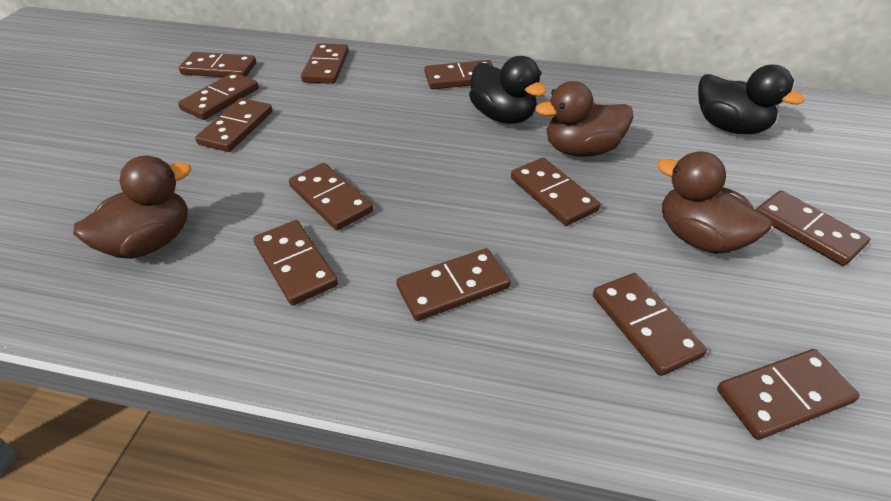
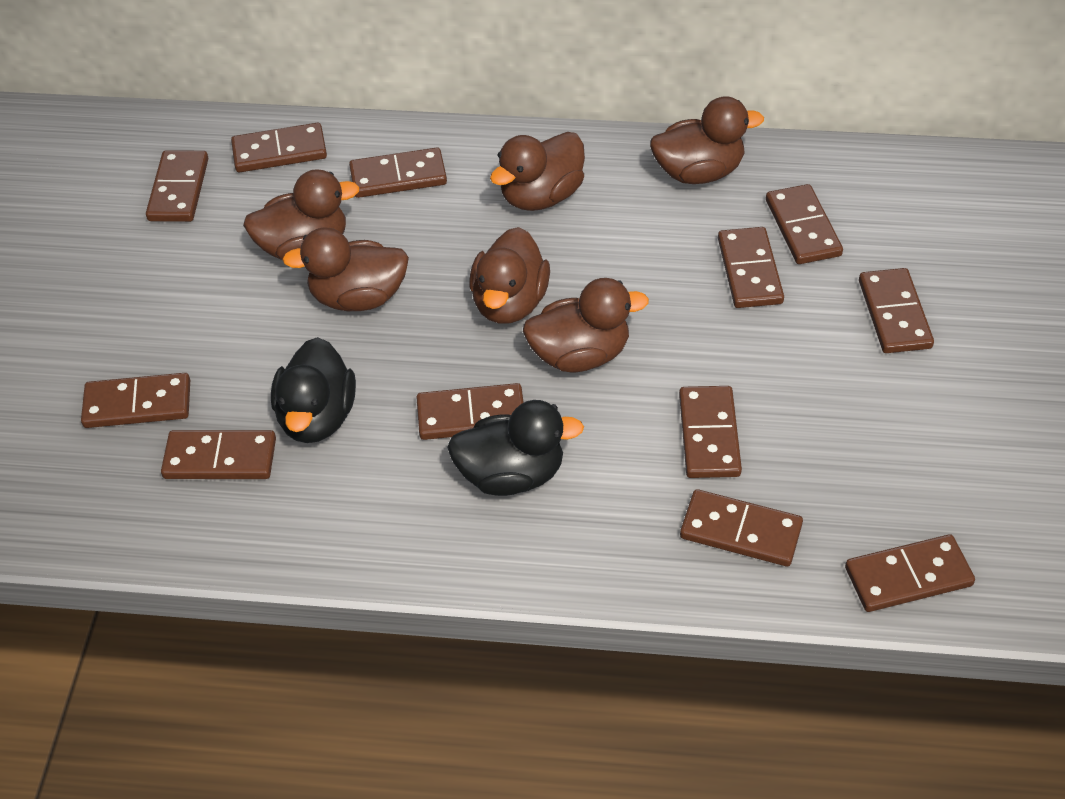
brown duck: [73,156,191,259] [535,81,633,157] [657,151,771,254] = 3 -> [243,169,359,260] [282,228,409,311] [469,227,550,324] [490,132,585,211] [523,278,649,372] [650,96,764,184] = 6

